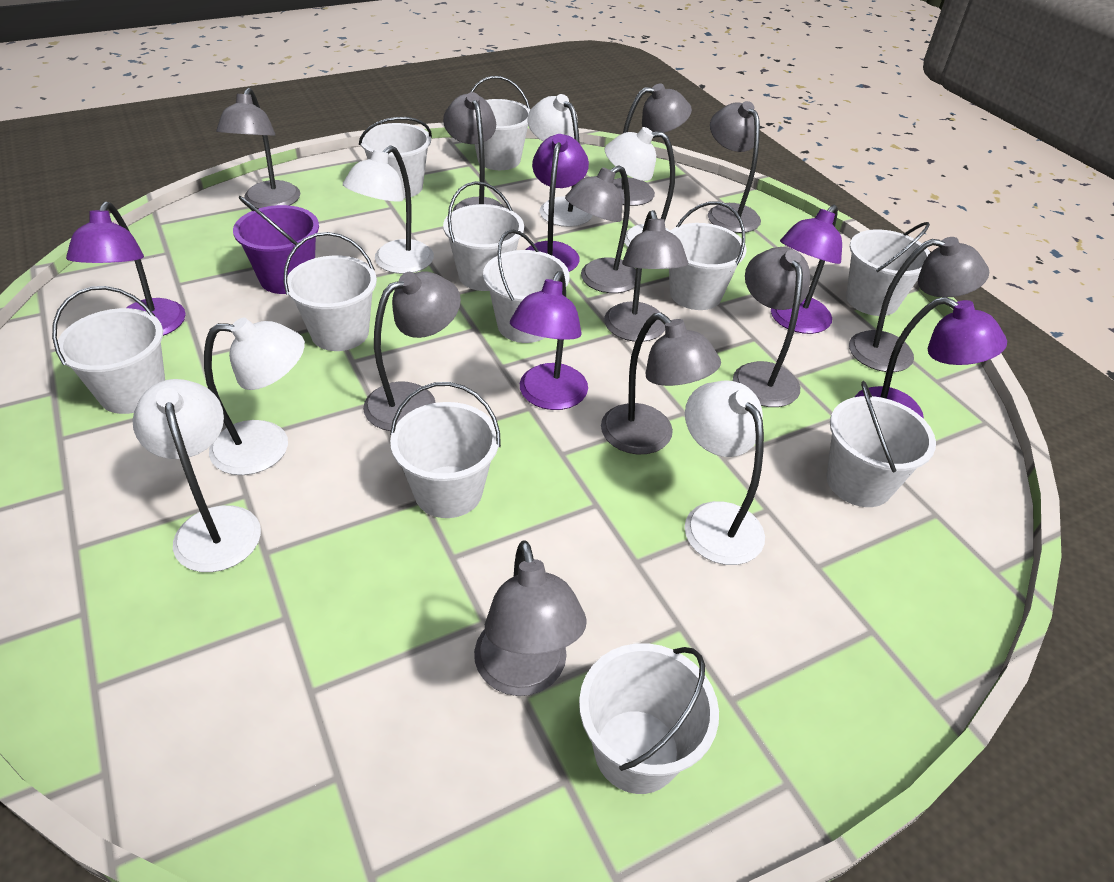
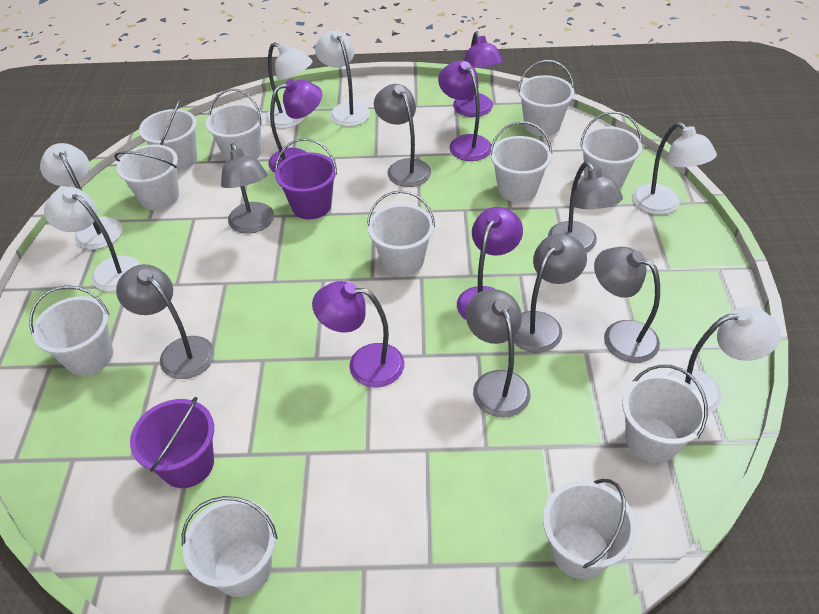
grey lamp: [216,88,300,209] [363,271,461,431] [443,92,505,212] [474,540,587,696] [565,165,636,293] [601,313,721,454] [604,210,688,342] [613,84,692,206] [708,101,761,233] [733,247,810,407] [849,237,989,372] = 11 -> [116,264,214,379] [221,143,274,234] [374,84,431,187] [466,289,530,418] [514,234,587,353] [548,161,623,253] [594,247,660,363] = 7
purple bucket: [233,196,319,294] = 1 -> [130,397,214,488] [275,138,337,219] = 2

